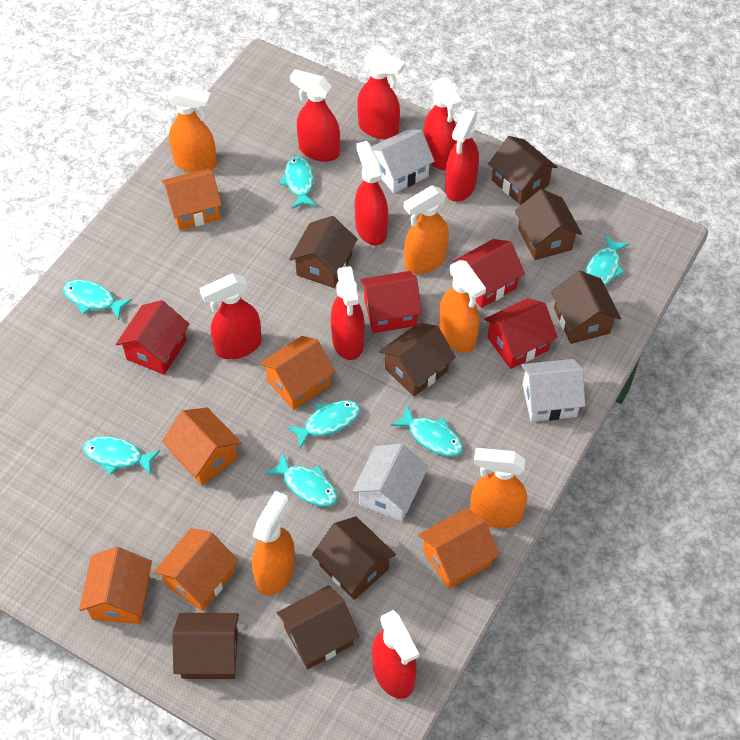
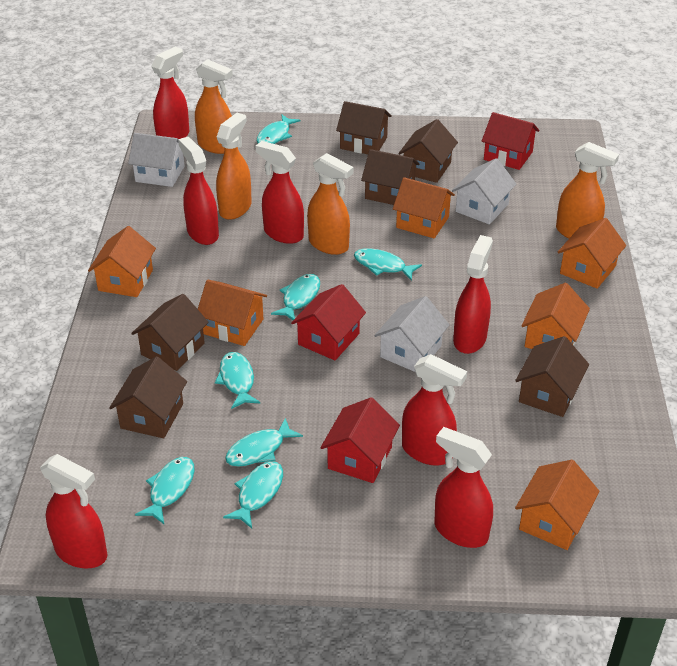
brown house: [172,613,239,679] [277,585,359,669] [289,216,357,288] [312,516,396,600] [379,323,456,397] [488,136,557,205] [515,189,582,260] [551,271,621,344] = 8 -> [109,356,187,438] [131,294,209,371] [336,101,392,154] [361,149,419,205] [398,119,458,183] [515,336,589,417] = 6
orange spray bottle: [168,85,217,173] [252,491,295,596] [404,185,449,274] [439,260,486,353] [470,448,527,528] = 5 -> [195,59,233,154] [216,113,252,220] [307,153,354,255] [556,142,619,238] = 4
red house: [116,300,189,375] [360,271,422,333] [453,239,525,308] [484,298,558,369] = 4 -> [291,284,366,360] [320,397,400,483] [482,112,539,170] = 3
red spray bottle: [200,274,262,359] [290,69,340,162] [331,266,365,360] [355,141,388,246] [357,49,405,139] [372,610,419,699] [423,77,462,170] [445,109,479,202] = 8 -> [40,454,108,569] [151,47,189,139] [178,137,219,245] [256,141,304,244] [402,354,467,466] [434,427,493,548] [453,235,493,354] = 7

